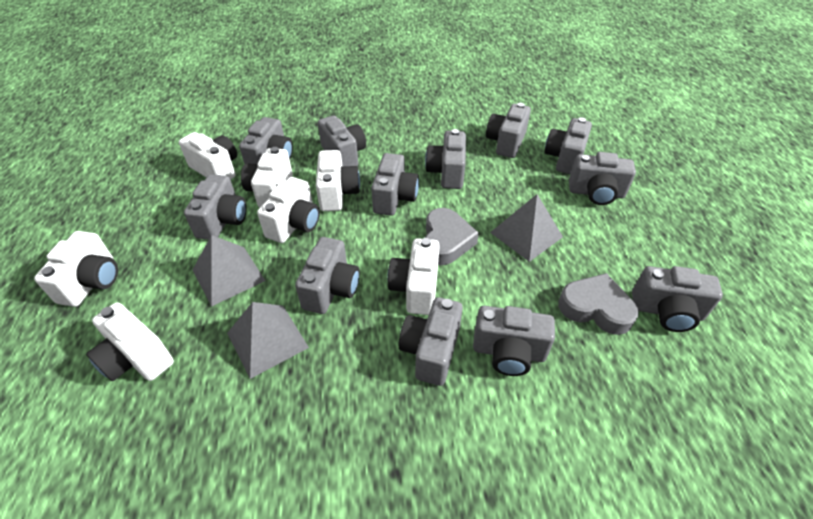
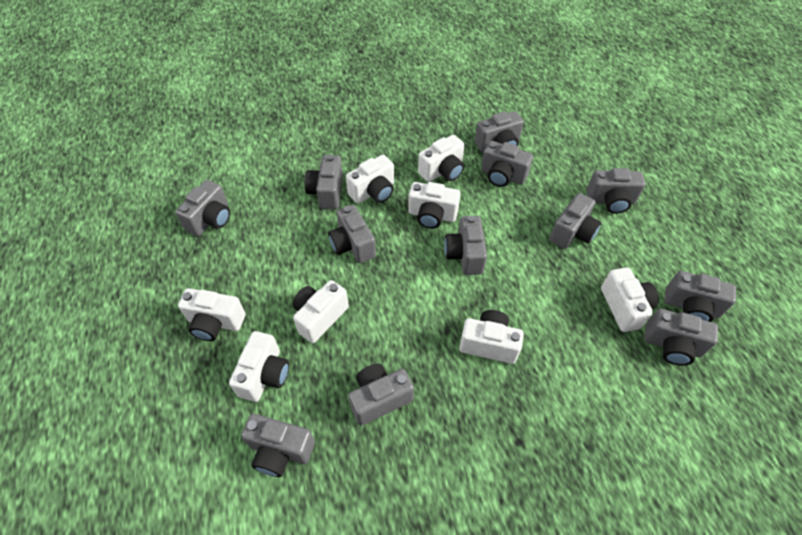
grey heart: [425,208,479,265] [558,273,639,335] = 2 -> none = 0
grey pyramid: [193,235,265,307] [227,302,309,379] [490,194,563,262] = 3 -> none = 0
white camera: [34,231,118,307] [86,302,174,381] [179,132,237,180] [241,147,293,208] [257,177,320,243] [316,150,360,211] [387,238,440,315] = 7 -> [178,288,246,341] [229,331,289,402] [292,280,349,343] [346,155,394,204] [408,182,461,229] [418,135,465,182] [459,310,524,364] [601,267,659,332] = 8

